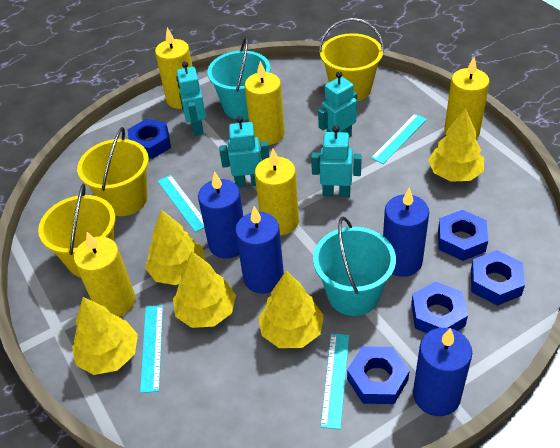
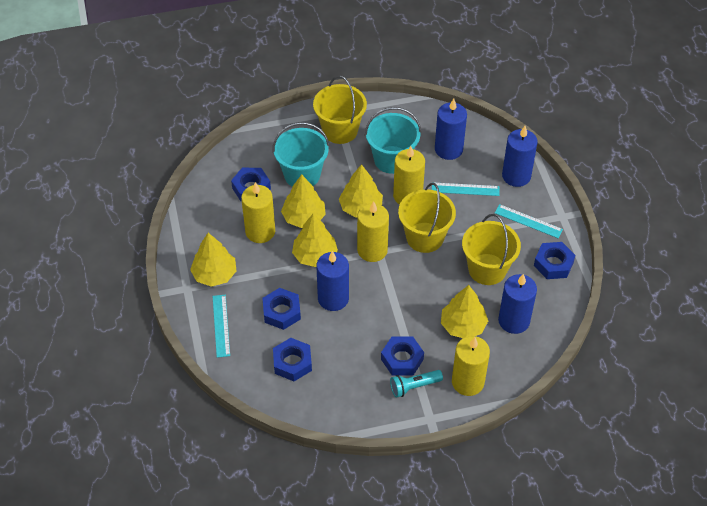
turquoise flashlight: none = 0 -> [390,370,443,398] = 1
turquoise robot: [176,61,206,136] [219,116,269,188] [311,126,362,197] [318,72,357,137] = 4 -> none = 0
turquoise ruler: [140,305,163,393] [157,175,204,232] [320,333,349,430] [371,114,427,164] = 4 -> [212,295,230,358] [432,182,499,196] [495,204,563,238] = 3
yellow candle: [74,232,135,317] [155,27,193,109] [245,61,285,145] [255,149,299,235] [444,57,489,139] = 5 -> [241,182,275,243] [357,201,389,262] [393,146,425,205] [452,336,490,396] = 4

